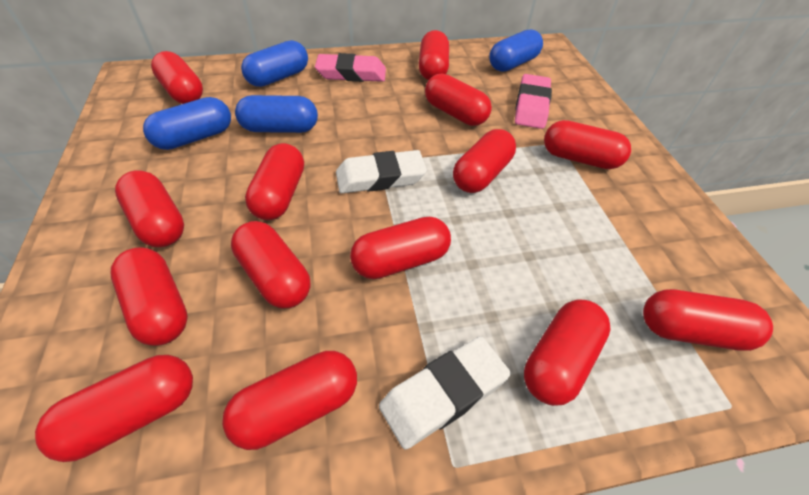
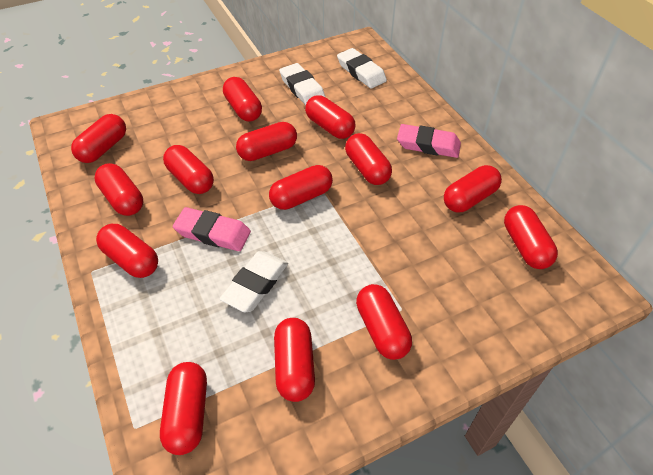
blue capsule: [143,97,231,150] [235,95,318,133] [241,40,308,87] [489,29,543,72] = 4 -> none = 0
white eraser: [336,150,427,193] [379,336,511,449] = 2 -> [220,251,288,312] [279,63,325,105] [337,48,387,89] = 3

